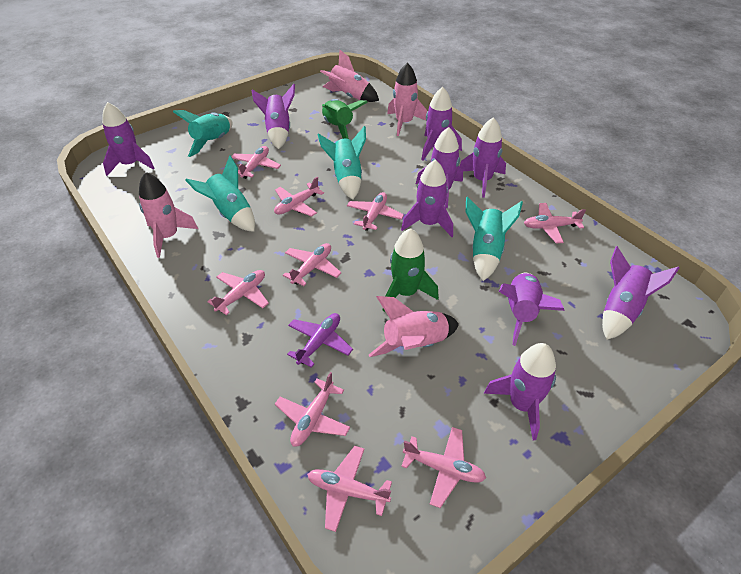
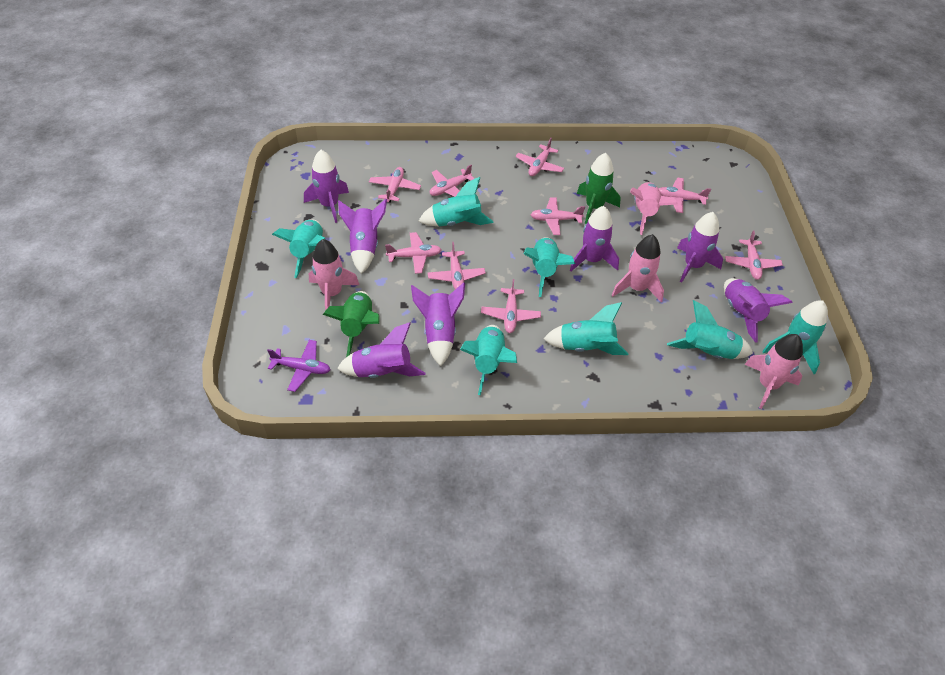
purple rocket: [102,102,155,176] [252,84,295,149] [401,160,453,237] [416,127,463,208] [421,87,462,161] [459,117,506,198] [484,343,556,441] [499,273,564,346] [602,246,679,340] = 9 -> [304,150,349,223] [337,322,426,378] [338,199,387,274] [411,282,465,366] [570,206,619,271] [677,212,723,283] [724,278,793,343] = 7
turquoise rocket: [173,110,232,157] [185,155,255,232] [318,126,366,200] [466,197,523,281] = 4 -> [272,220,326,278] [419,177,494,227] [460,325,517,395] [524,237,575,297] [543,302,628,355] [667,300,753,359] [762,300,828,374] = 7

